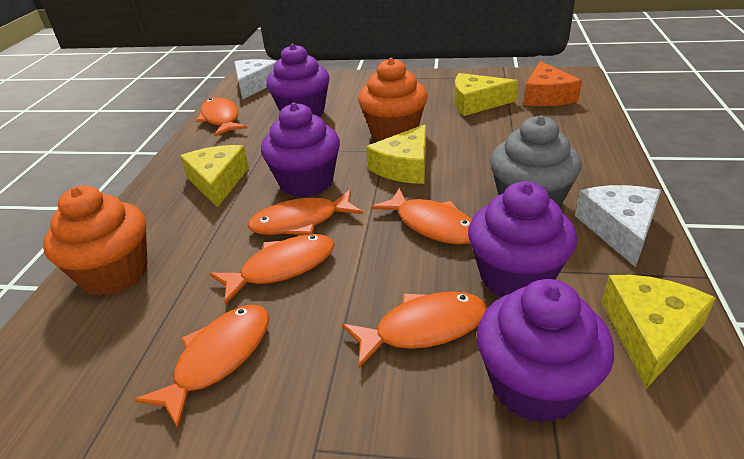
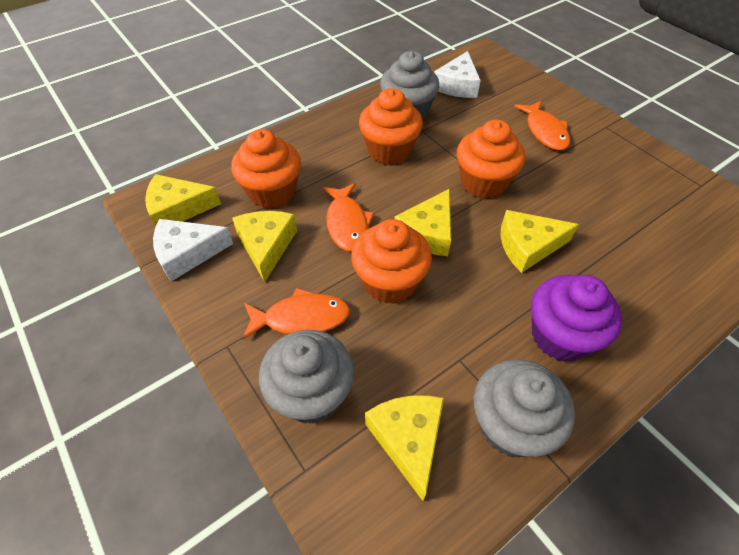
grey cupcake: [490,115,582,207] = 1 -> [259,330,354,423] [380,51,439,121] [474,359,575,457] = 3
orange cheese: [524,61,582,106] = 1 -> none = 0
orange cupcake: [43,186,148,296] [358,58,427,141] = 2 -> [231,129,301,209] [351,219,432,303] [359,88,423,165] [457,120,525,199] = 4
orange fish: [134,305,269,428] [196,97,247,136] [210,234,335,305] [247,190,363,235] [342,292,487,368] [371,188,472,245] = 6 -> [242,288,350,340] [322,183,374,251] [514,101,570,150] = 3
purple cupcake: [261,103,340,197] [266,44,330,117] [468,181,577,297] [477,279,614,423] = 4 -> [531,275,622,362] = 1
yellow cheese: [180,145,249,208] [366,124,426,184] [454,73,518,116] [602,275,716,389] = 4 -> [145,174,221,227] [232,211,297,282] [365,395,444,501] [394,188,451,256] [501,210,579,273] = 5

